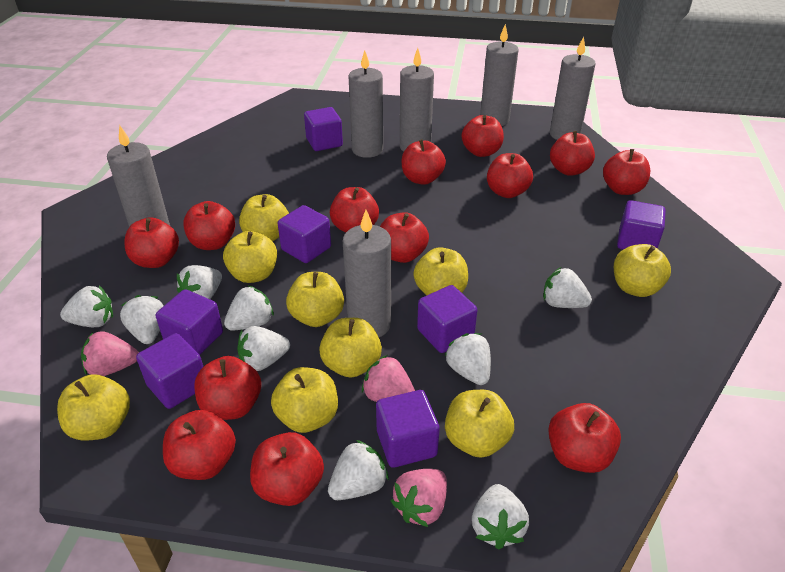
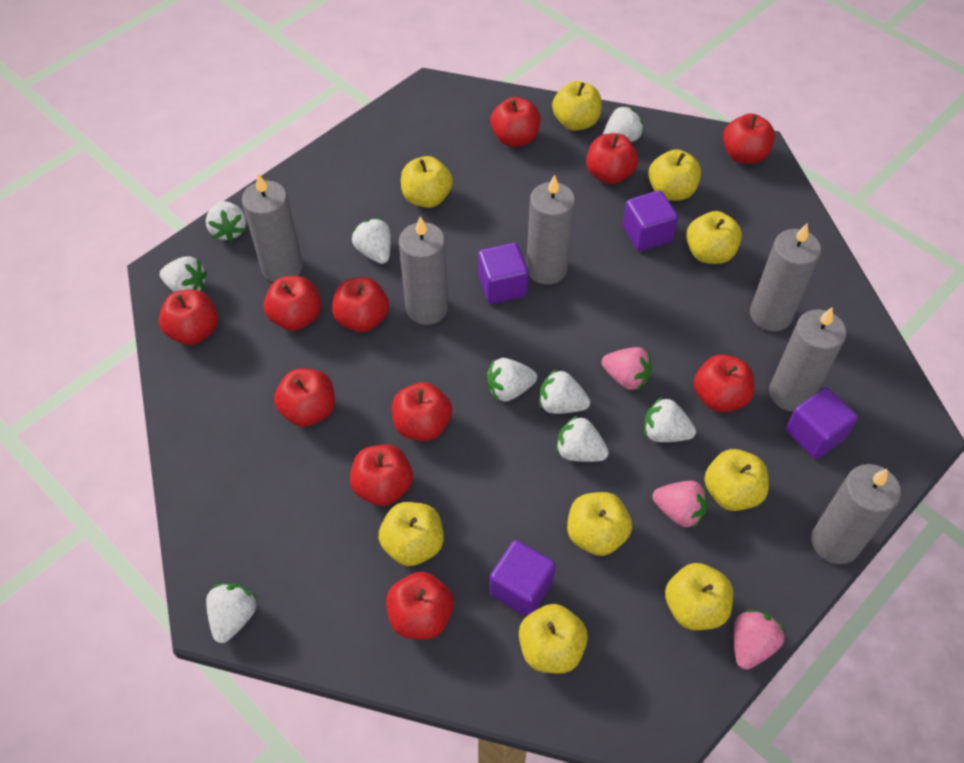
purple cube: [136,333,203,409] [156,289,223,355] [278,205,331,263] [304,107,343,151] [376,390,440,468] [417,285,477,353] [617,200,666,250] = 7 -> [478,243,528,304] [489,540,556,617] [622,190,678,252] [786,388,858,459] = 4
red apple: [124,217,179,268] [163,410,236,480] [183,201,235,250] [194,356,261,420] [250,432,324,506] [330,187,379,232] [380,212,429,263] [402,139,446,185] [462,115,504,157] [487,153,533,198] [548,403,621,473] [550,131,595,176] [603,149,651,195] = 13 -> [159,290,218,345] [264,276,321,331] [274,368,335,427] [332,277,389,332] [350,445,413,506] [386,572,454,640] [392,382,452,441] [490,97,540,147] [586,133,638,184] [694,354,754,412] [723,113,775,164] = 11

